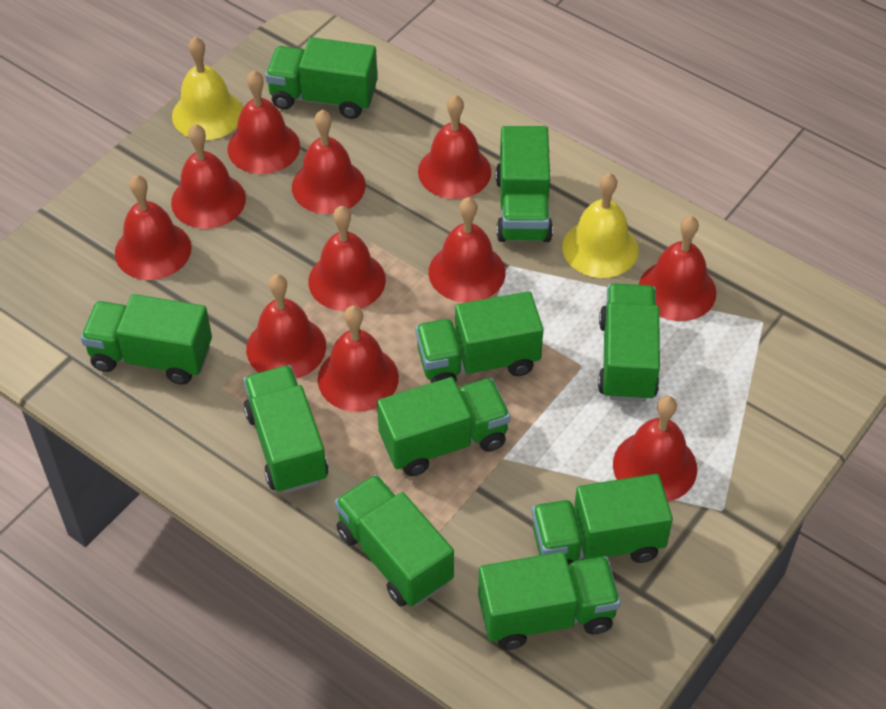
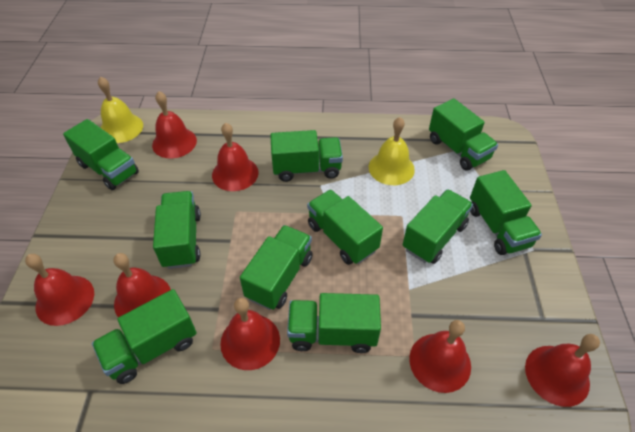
red bell: [115,175,191,280] [171,124,246,229] [228,70,300,174] [246,274,326,378] [292,110,366,214] [308,206,386,311] [318,305,399,412] [418,95,491,199] [429,197,506,302] [613,396,697,502] [639,216,717,321] = 11 -> [25,254,94,326] [113,253,171,318] [152,91,197,158] [212,123,259,191] [220,298,280,370] [409,320,471,393] [525,334,600,407] = 7

